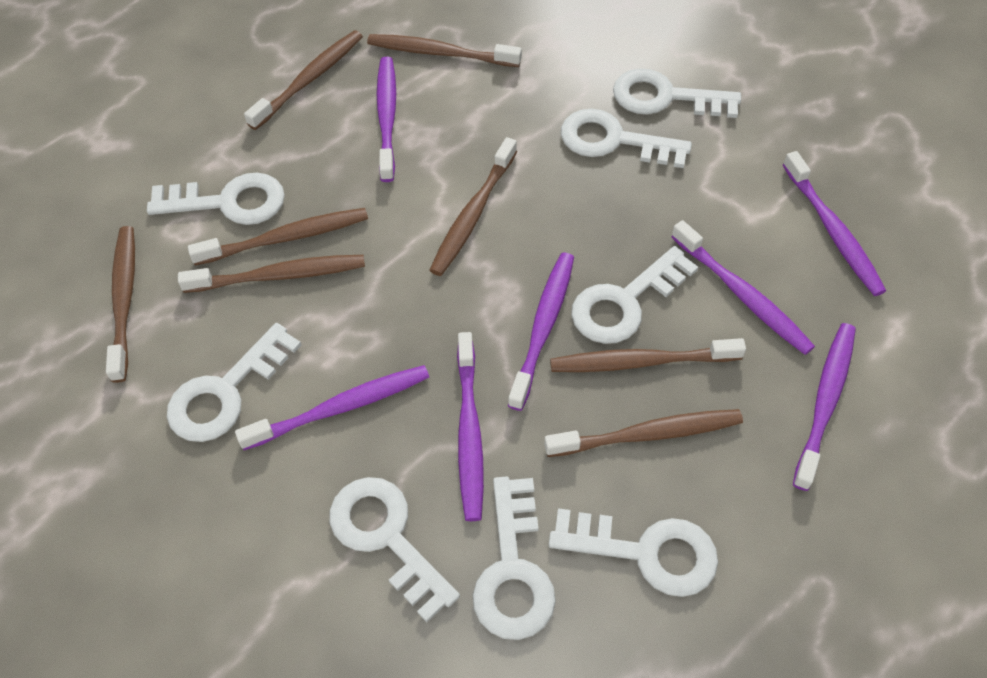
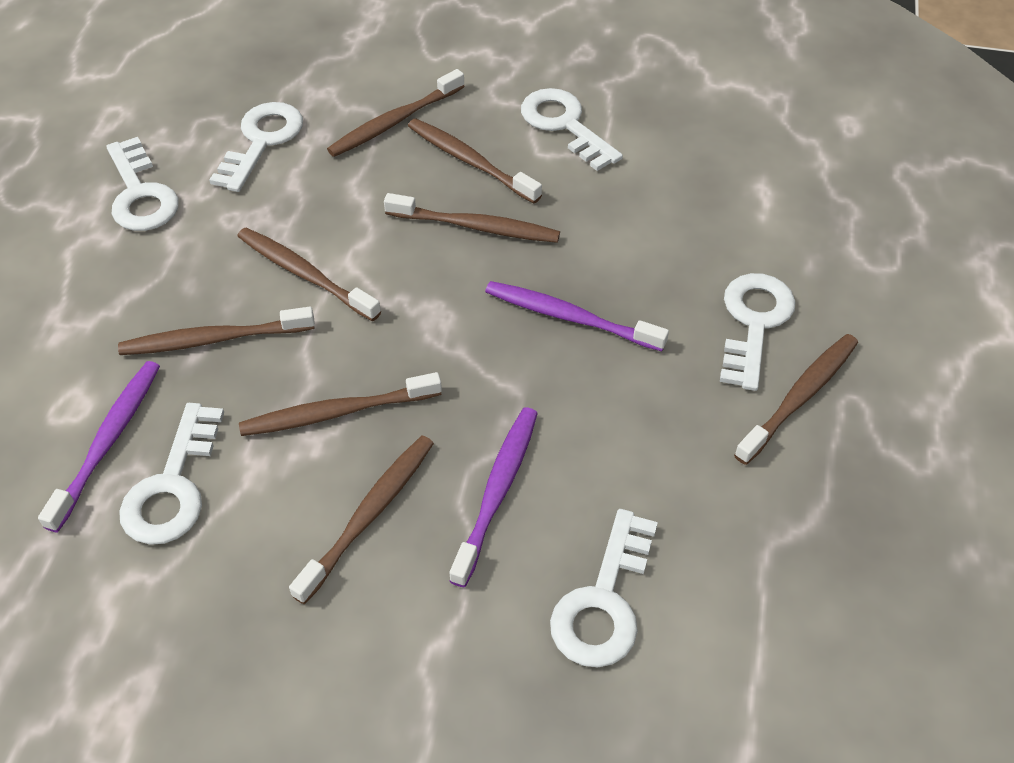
purple toothbrush: [235,365,429,450] [377,57,396,182] [457,332,484,521] [508,253,574,411] [671,220,815,355] [783,151,886,296] [793,323,856,491] = 7 -> [38,361,160,532] [450,407,538,587] [485,281,669,351] = 3
white key: [147,173,285,225] [167,323,301,442] [330,477,460,622] [473,476,556,640] [549,508,718,597] [561,109,692,168] [571,246,698,344] [613,68,741,118] = 8 -> [107,137,179,231] [119,403,224,545] [209,102,303,192] [521,88,623,171] [550,509,658,667] [720,273,796,391] = 6

